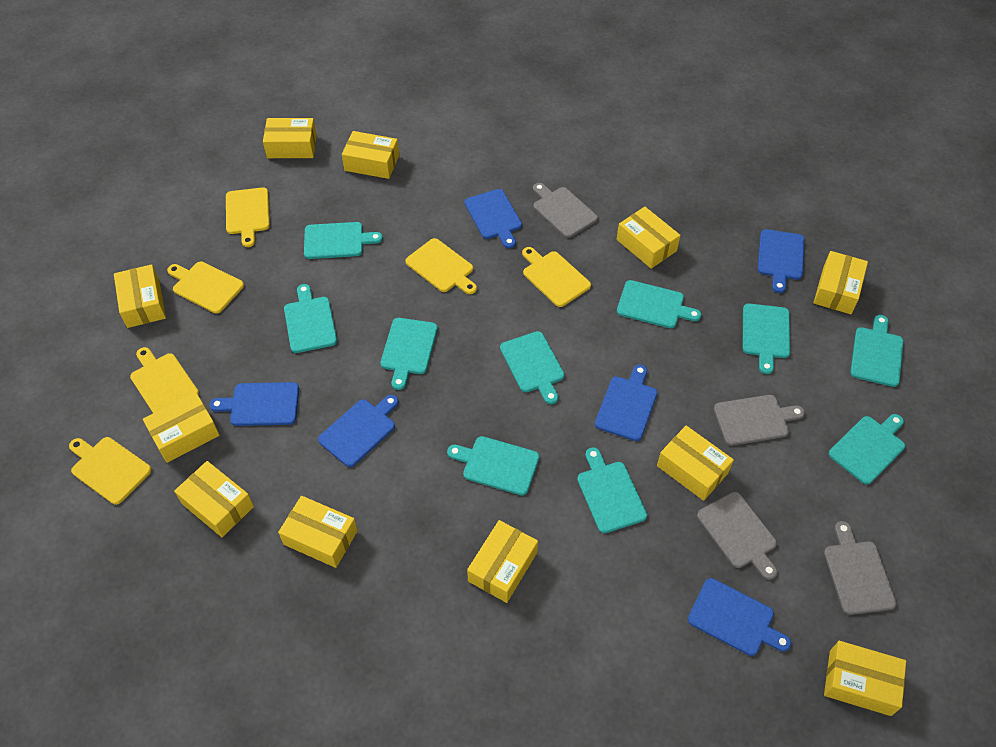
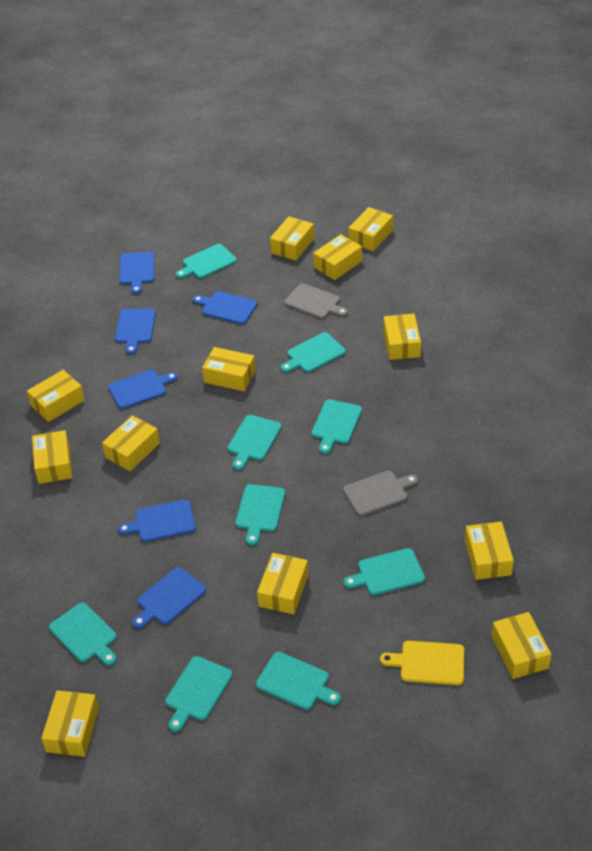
grey cutting board: [533,183,598,238] [697,492,777,580] [714,395,805,446] [824,521,897,615] = 4 -> [284,283,348,319] [343,471,418,516] = 2
turquoise cutting board: [284,284,337,353] [304,222,383,259] [380,318,438,390] [447,436,539,495] [500,331,565,404] [577,447,647,533] [617,280,701,328] [743,303,790,374] [829,414,905,484] [850,315,904,387] = 10 -> [49,602,117,666] [165,656,233,732] [176,244,237,279] [227,415,282,470] [235,484,285,545] [256,652,341,710] [281,332,346,372] [311,399,362,454] [344,548,425,595] = 9
yellow box: [114,264,166,328] [143,392,220,463] [174,461,254,537] [263,118,317,158] [278,496,358,568] [342,131,399,179] [467,520,538,603] [617,207,680,269] [657,426,734,501] [814,251,868,314] [824,641,906,716] = 11 -> [27,370,85,422] [32,430,73,484] [41,690,99,757] [102,415,160,471] [202,347,256,391] [257,553,308,614] [270,216,314,261] [313,234,362,280] [349,207,393,251] [383,314,421,360] [465,522,514,580] [491,612,551,679] = 12
yellow cutting board: [69,437,152,505] [130,347,199,413] [167,261,244,314] [226,187,270,247] [405,238,477,294] [522,247,591,307] = 6 -> [380,641,465,685] = 1

